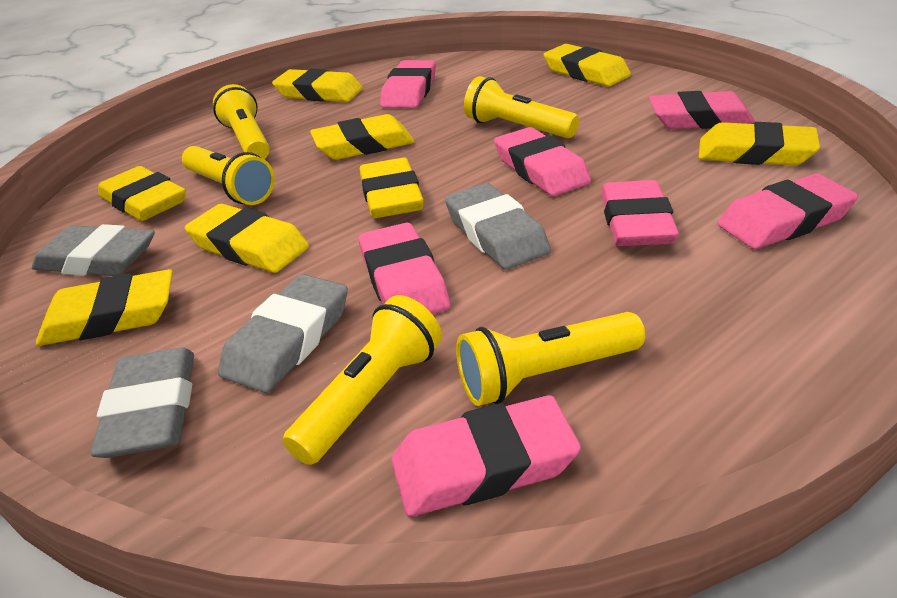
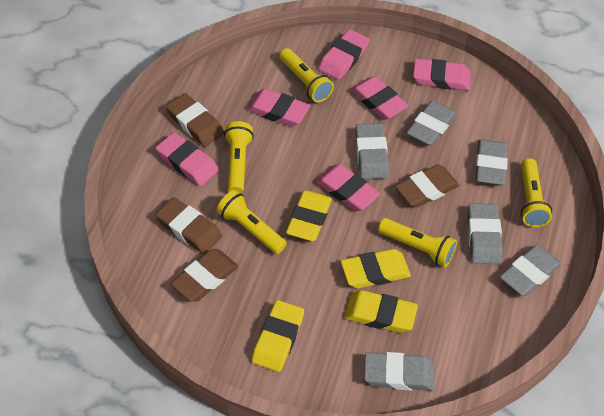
brown eraser: none = 0 -> [155,197,222,254] [166,93,224,147] [170,249,239,302] [395,164,460,208] = 4
grey eraser: [32,224,155,276] [90,348,194,458] [218,274,348,393] [445,183,551,269] = 4 -> [355,123,389,179] [364,352,435,391] [406,101,457,146] [467,203,503,264] [475,139,508,185] [500,245,561,296] = 6
pink eraser: [359,223,450,314] [380,60,436,108] [391,395,581,517] [494,127,591,196] [601,180,679,246] [649,91,756,129] [718,174,858,249] = 7 -> [156,133,219,186] [246,89,310,127] [316,164,380,211] [318,29,370,80] [350,76,408,120] [413,59,471,90] = 6
yellow eraser: [36,269,173,346] [98,166,186,221] [185,204,309,273] [272,69,363,102] [310,114,415,160] [359,158,424,218] [543,44,631,86] [699,122,820,166] = 8 -> [252,300,304,372] [286,190,332,241] [341,249,411,289] [344,290,418,333] = 4

